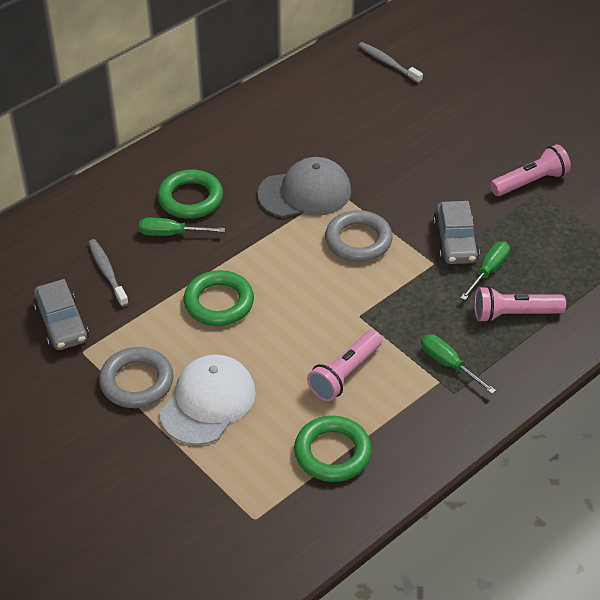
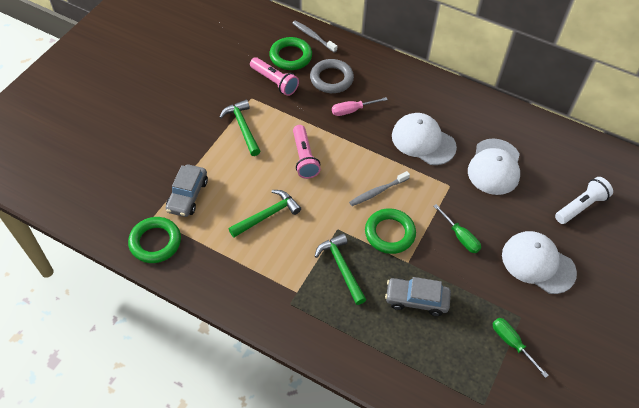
green hammer: none = 0 -> [219,100,260,156] [229,190,301,237] [315,233,366,305] = 3
green screwdriver: [139,218,225,236] [421,335,496,394] [460,242,510,300] = 3 -> [434,204,481,253] [493,318,549,378] = 2
grey cap: [257,157,351,217] = 1 -> none = 0
grey ring: [99,347,174,408] [325,210,393,262] = 2 -> [310,59,354,93] = 1
pink flashlight: [307,330,382,401] [474,286,566,323] [490,144,571,196] = 3 -> [250,57,299,96] [293,125,321,179] = 2
pink screwdriver: none = 0 -> [332,97,388,116] = 1
white cap: [160,354,256,445] = 1 -> [392,113,457,165] [468,138,520,195] [502,231,577,294] = 3
white flashlight: none = 0 -> [555,177,613,224] = 1

